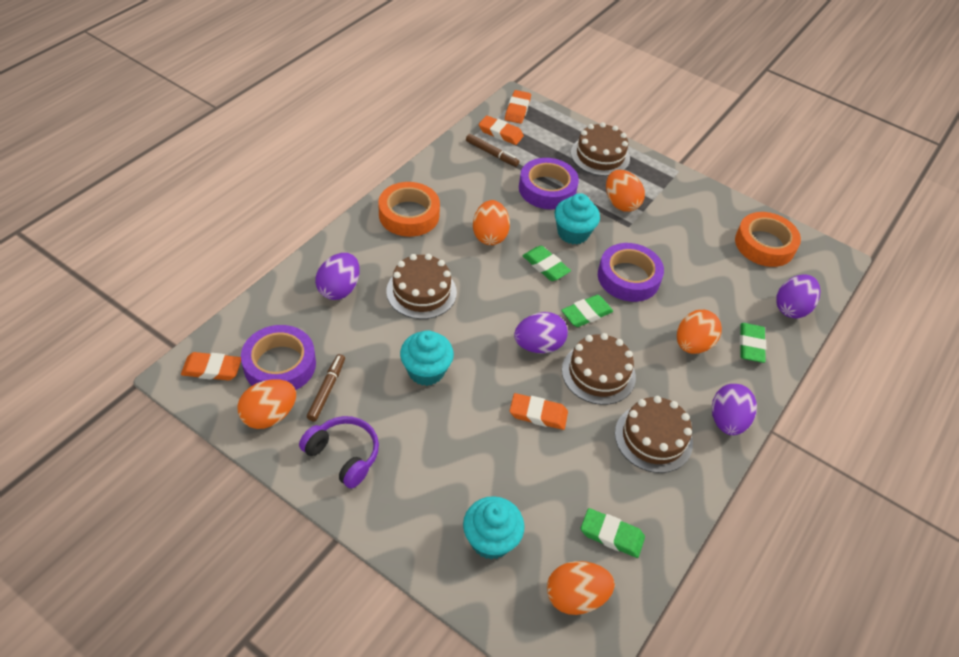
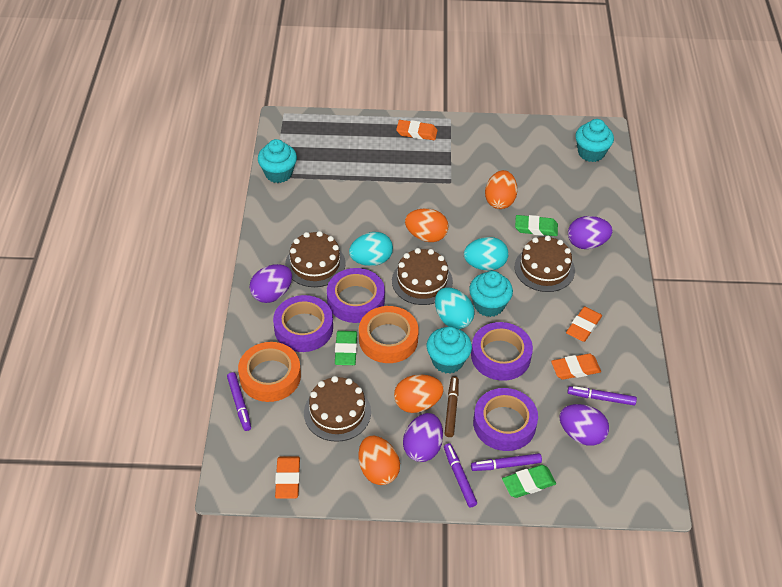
brown marker: [307,354,345,422] [466,134,520,167] = 2 -> [445,376,459,437] = 1
green eraser: [522,246,571,281] [561,295,613,327] [581,508,645,558] [740,323,766,363] = 4 -> [335,331,357,365] [502,465,556,498] [515,215,558,236] = 3
orange egg: [237,379,296,429] [473,200,510,245] [547,561,615,615] [606,170,645,212] [677,310,722,354] = 5 -> [358,436,400,485] [394,374,444,413] [405,208,449,242] [485,170,518,209] = 4
purple headphones: [299,416,379,489] = 1 -> none = 0
purple marker: none = 0 -> [227,372,251,431] [444,443,477,507] [471,453,542,471] [567,386,637,405] = 4
purple tape: [241,325,316,390] [519,158,579,209] [598,243,664,302] = 3 -> [273,295,333,352] [327,268,385,323] [471,322,533,381] [473,388,538,451] = 4
turquoise cupcake: [400,330,454,386] [463,496,525,560] [555,193,600,245] = 3 -> [258,139,297,183] [427,327,472,374] [469,271,513,317] [575,119,614,162] = 4
turquoise egg: none = 0 -> [349,232,393,266] [435,287,475,329] [464,237,509,271] = 3

